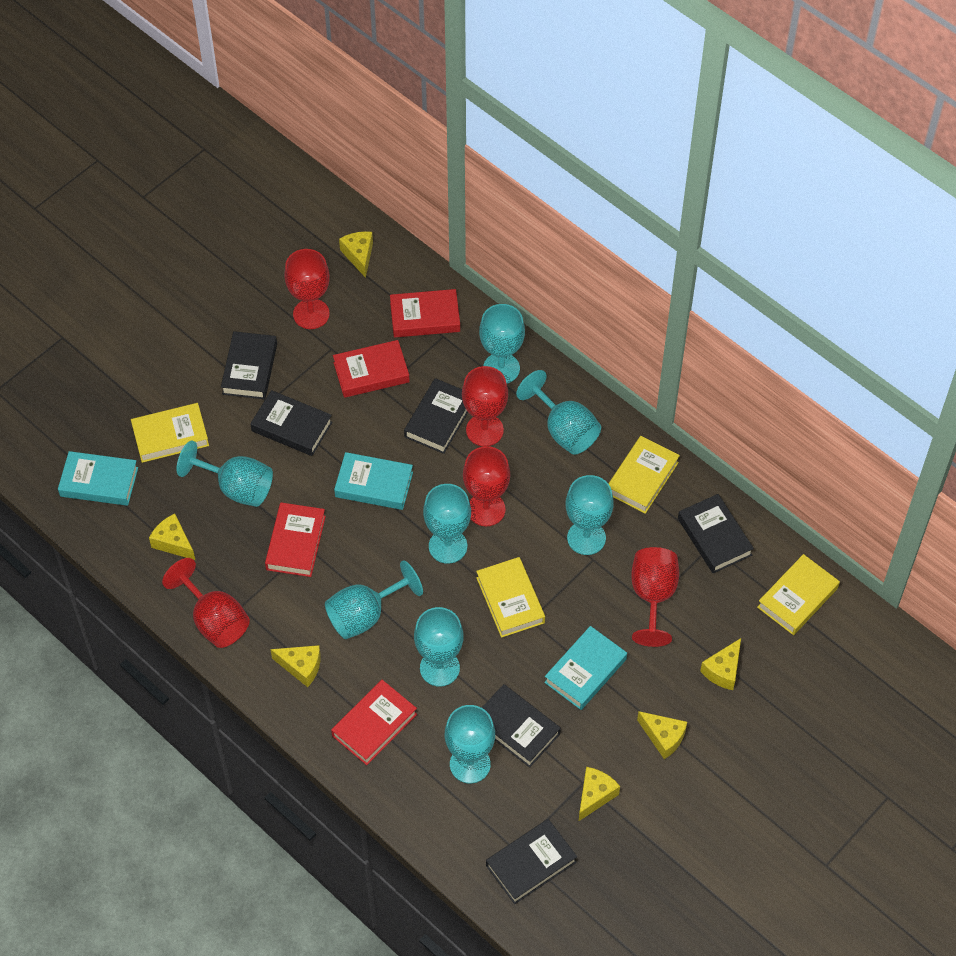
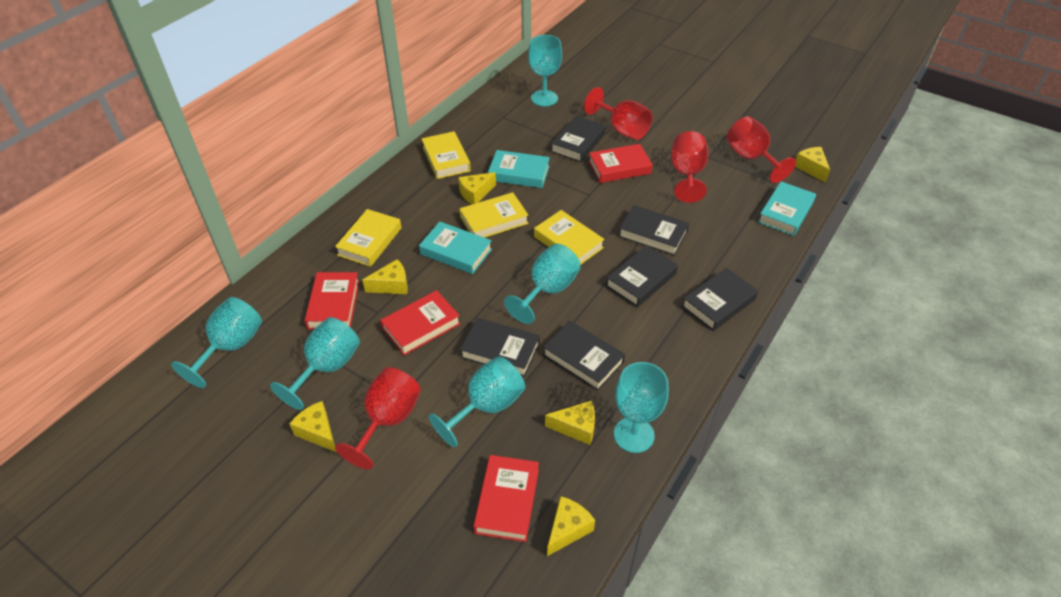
red goblet: [162,558,250,648] [284,249,330,329] [462,366,508,446] [463,446,510,526] [631,547,679,647] = 5 -> [335,367,421,469] [584,87,653,140] [671,131,708,203] [727,116,796,183] = 4
turquoise goblet: [176,440,273,507] [325,560,423,639] [414,607,464,686] [423,484,471,564] [445,705,495,783] [479,304,525,384] [516,370,601,455] [566,475,614,555] = 8 -> [171,297,262,388] [270,317,360,410] [429,356,525,447] [504,244,581,324] [528,35,562,106] [614,362,669,453] = 6

